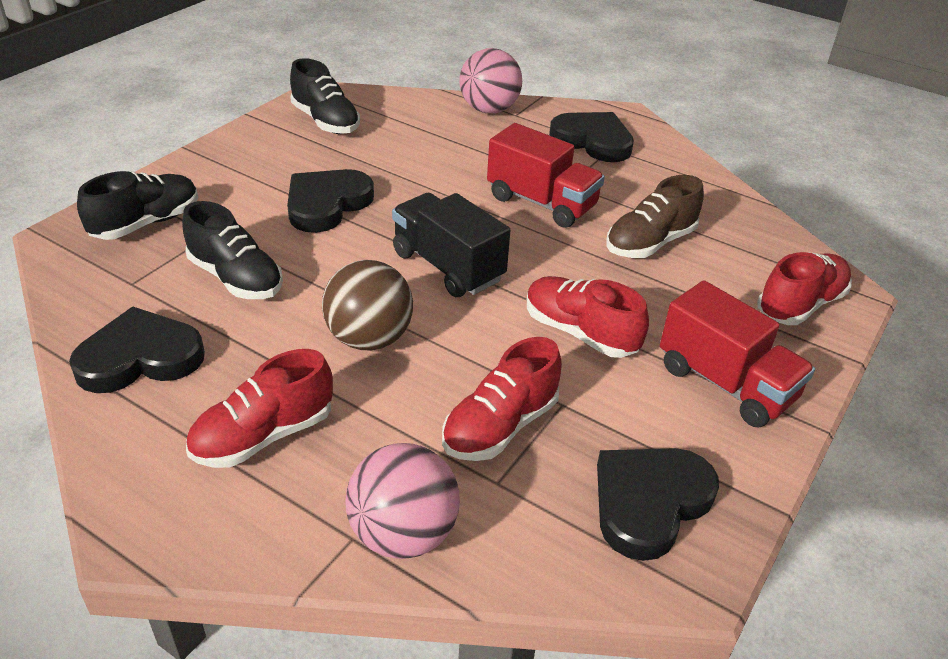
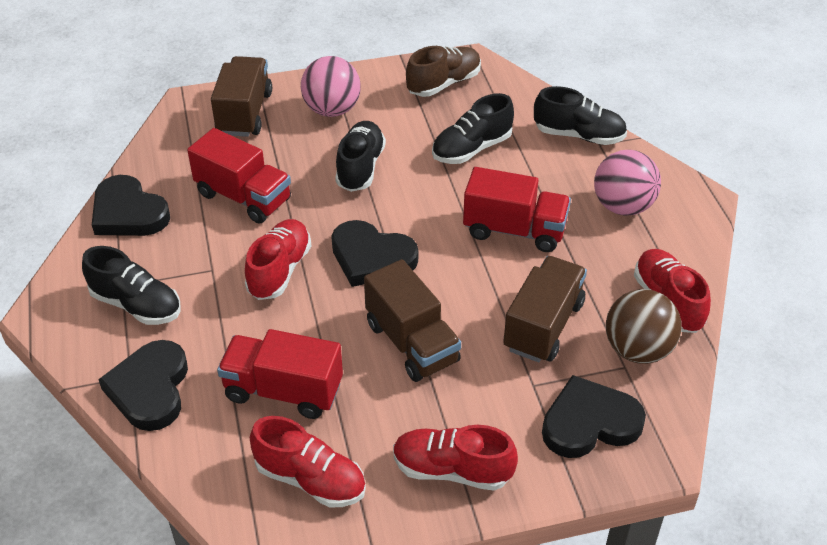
black shoe: [77,171,198,240] [182,201,283,299] [290,58,360,134] = 3 -> [82,246,181,325] [335,121,386,192] [432,93,514,164] [534,86,627,145] = 4
black truck: [392,193,510,297] = 1 -> none = 0
brown truck: none = 0 -> [211,56,272,137] [364,259,461,382] [503,256,587,362] = 3
red truck: [487,123,605,228] [660,280,815,427] = 2 -> [187,128,291,223] [217,329,343,419] [463,167,571,252] = 3

